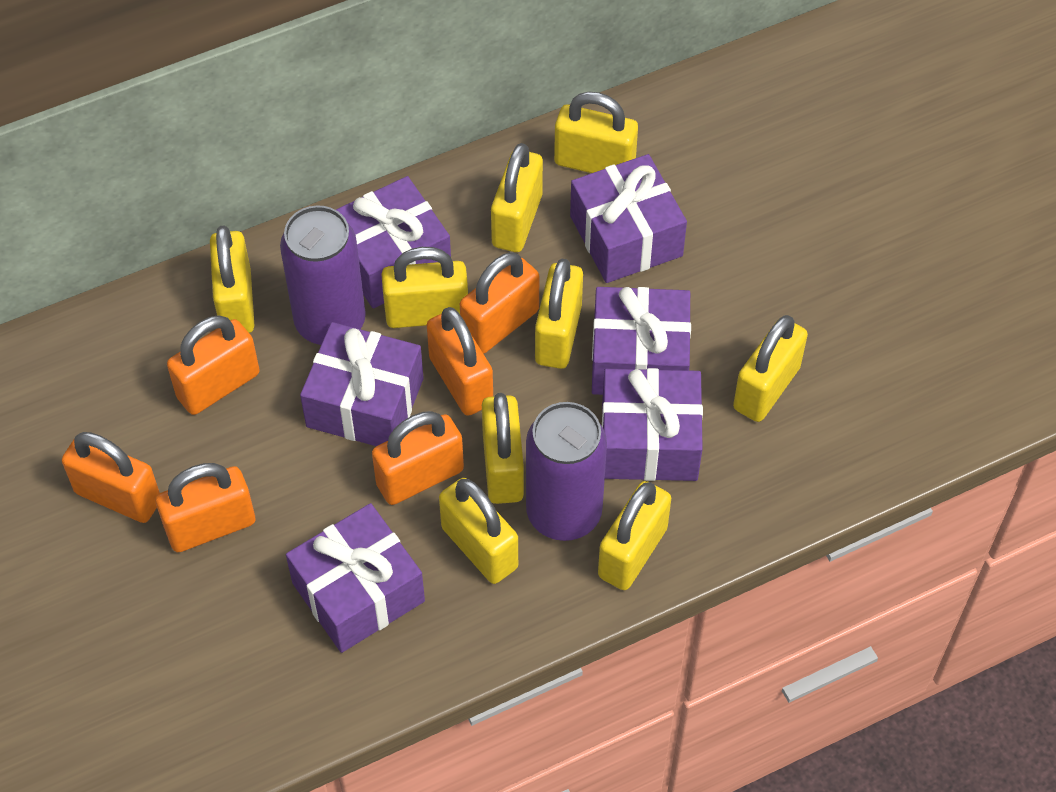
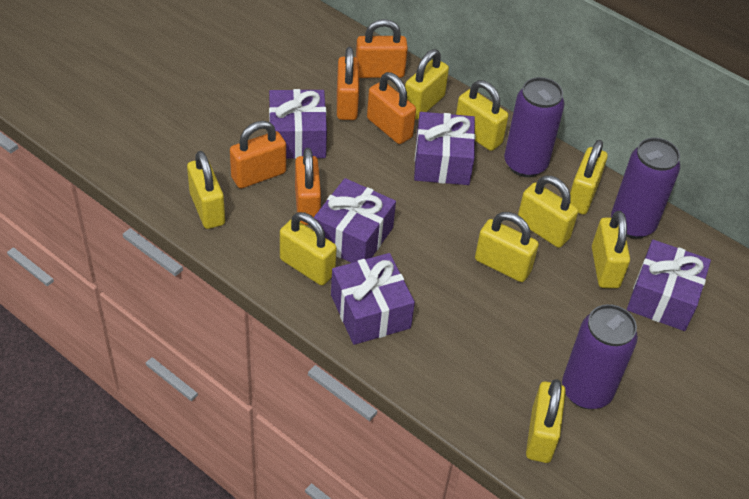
orange padlock: [62,432,160,523] [155,463,255,552] [167,315,260,415] [372,411,464,505] [427,307,493,416] [460,252,539,354] = 6 -> [230,121,286,188] [295,148,321,225] [337,47,359,120] [356,19,408,78] [367,72,416,144] = 5
purple can: [280,206,366,345] [526,402,607,541] = 2 -> [504,77,565,177] [562,304,638,409] [611,137,680,238] = 3
purple gift: [286,503,425,653] [300,322,424,446] [336,176,451,308] [570,154,687,283] [592,287,691,395] [602,368,703,481] = 6 -> [269,89,327,159] [314,178,396,263] [331,253,415,345] [414,112,475,185] [627,240,711,331] = 5

